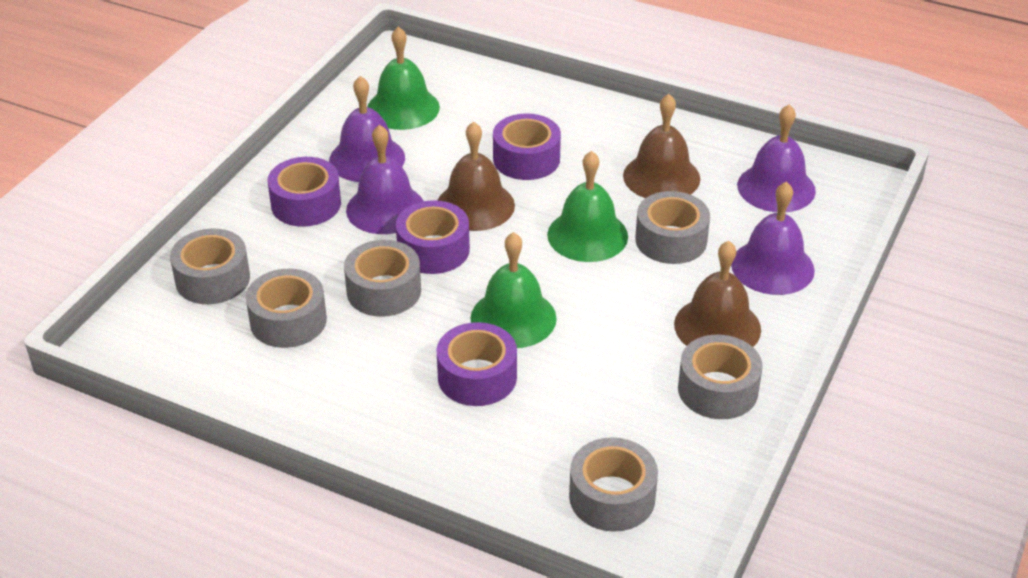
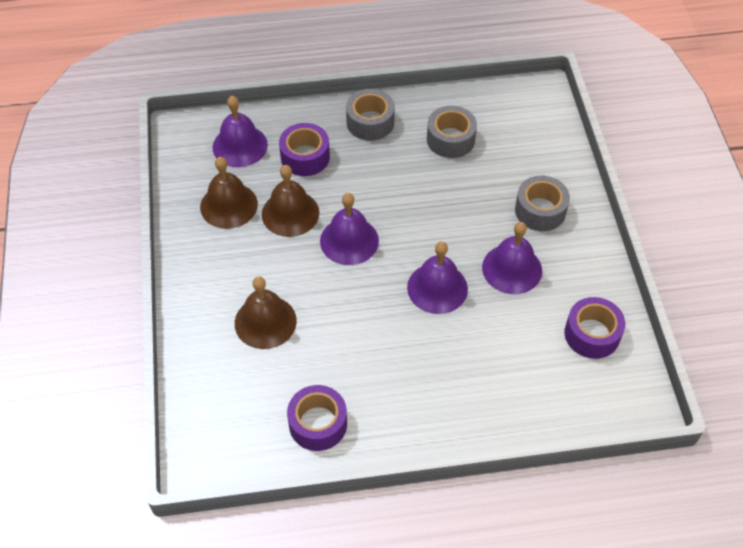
green bell: [368,27,440,130] [470,232,557,348] [547,151,628,262] = 3 -> none = 0
grey tape: [170,229,250,304] [246,269,327,348] [344,240,421,317] [569,437,658,532] [635,191,710,264] [678,335,763,419] = 6 -> [346,89,395,141] [427,106,477,158] [515,176,570,231] = 3
purple tape: [268,157,341,227] [396,200,470,274] [437,322,517,406] [493,113,561,180] = 4 -> [279,123,330,176] [287,385,347,451] [564,297,625,359] = 3

